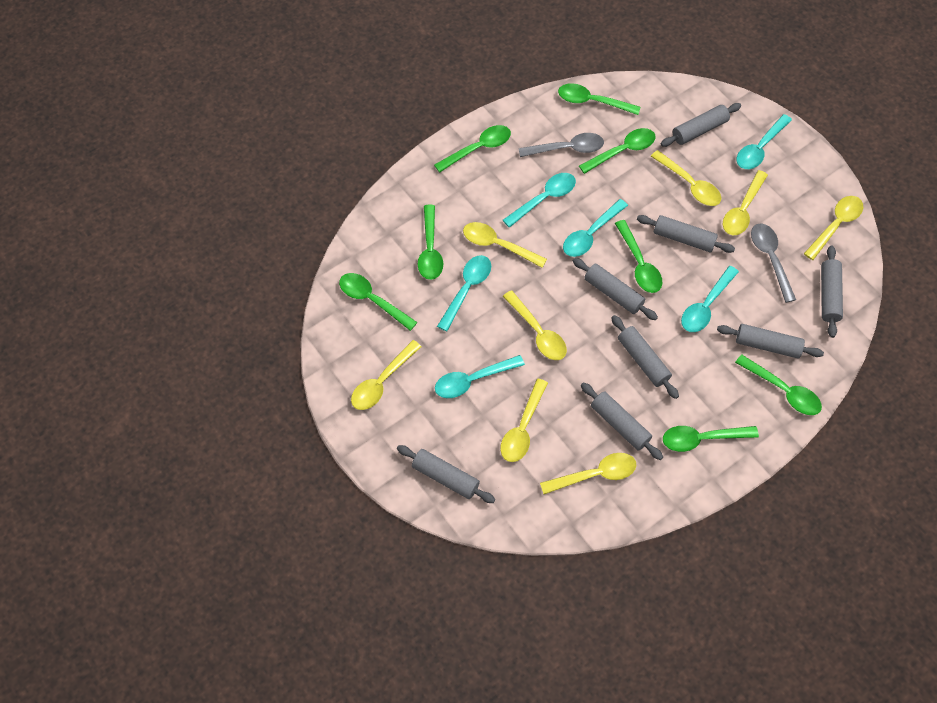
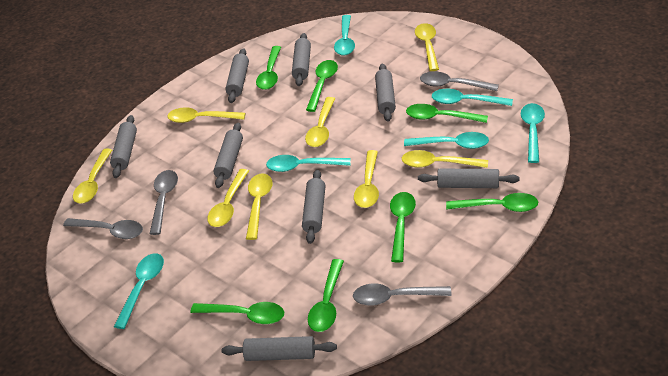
green spoon: [339,273,417,331] [418,205,443,280] [434,125,511,172] [558,83,640,115] [579,128,656,174] [615,220,662,293] [663,426,759,452] [735,354,822,415] = 8 -> [190,302,284,324] [256,46,281,90] [306,60,338,112] [308,259,344,332] [390,192,416,263] [406,104,488,123] [446,193,538,212] = 7
grey spoon: [519,133,604,157] [751,224,796,303] = 2 -> [63,218,143,239] [150,170,178,235] [353,284,452,306] [420,71,499,91] = 4

